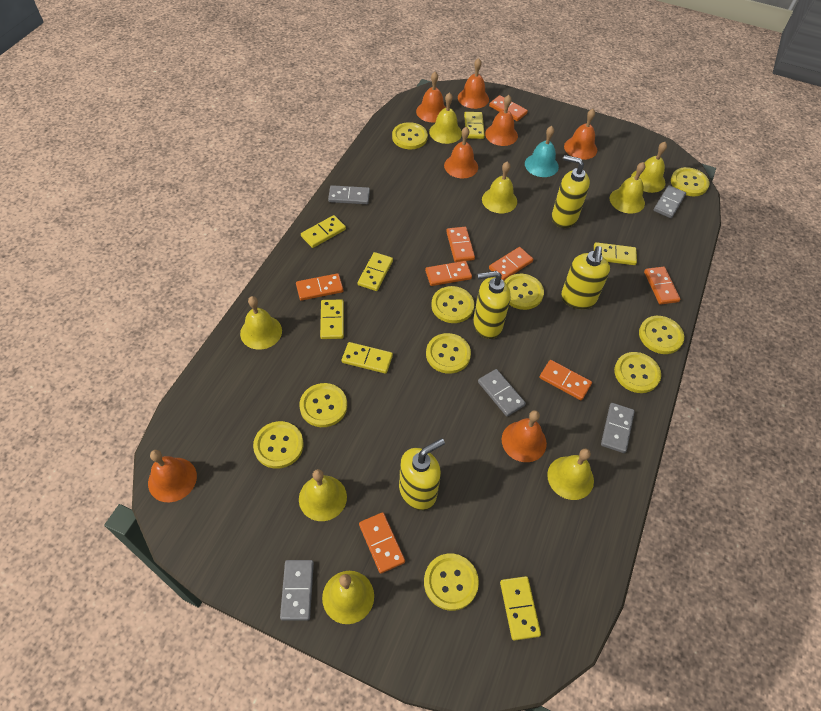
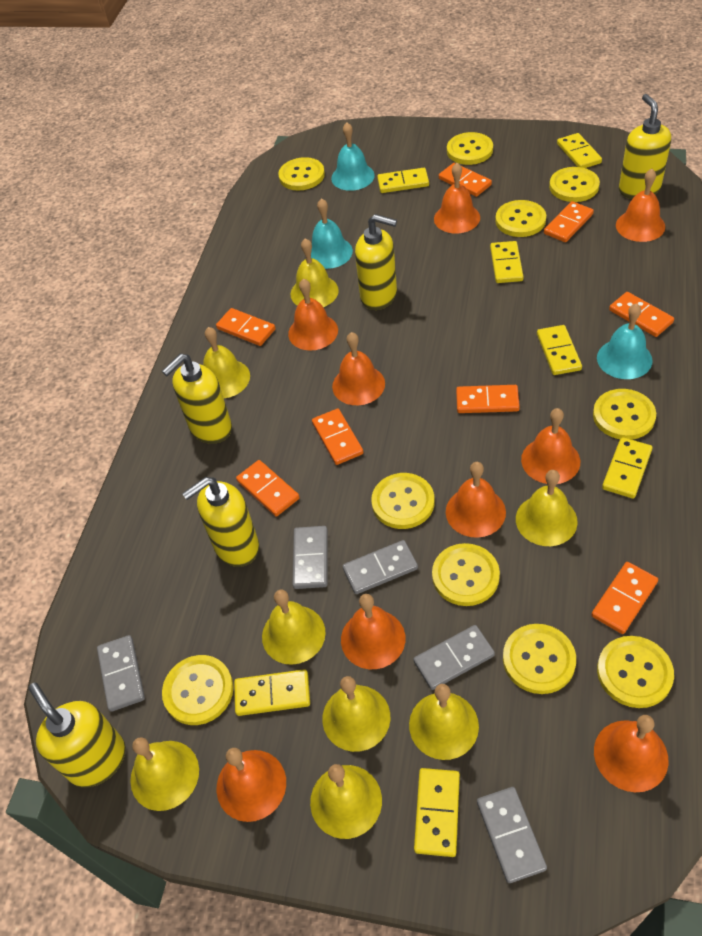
orange bell: [148,450,197,502] [416,72,446,123] [444,127,478,178] [458,58,489,109] [485,95,518,146] [501,410,547,462] [564,109,597,160] = 7 -> [217,748,286,822] [288,278,338,351] [332,332,385,405] [341,594,405,669] [434,163,480,233] [446,462,506,538] [521,408,580,484] [594,715,669,792] [616,169,665,242] = 9
turquoise bell: [525,126,559,177] = 1 -> [311,198,353,269] [331,123,375,191] [597,303,653,379] = 3
yellow soap dispenser: [399,438,445,510] [473,271,511,339] [552,155,590,228] [561,246,610,309] = 4 -> [28,683,126,788] [162,354,232,444] [182,477,259,567] [355,214,397,310] [619,94,671,199] = 5

